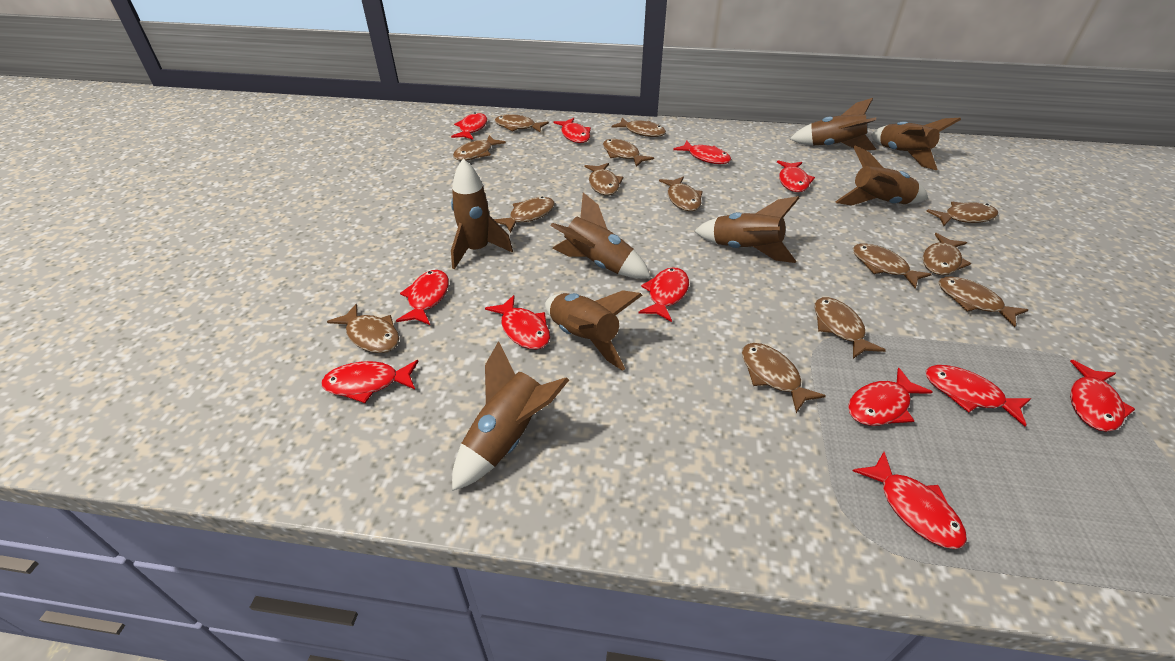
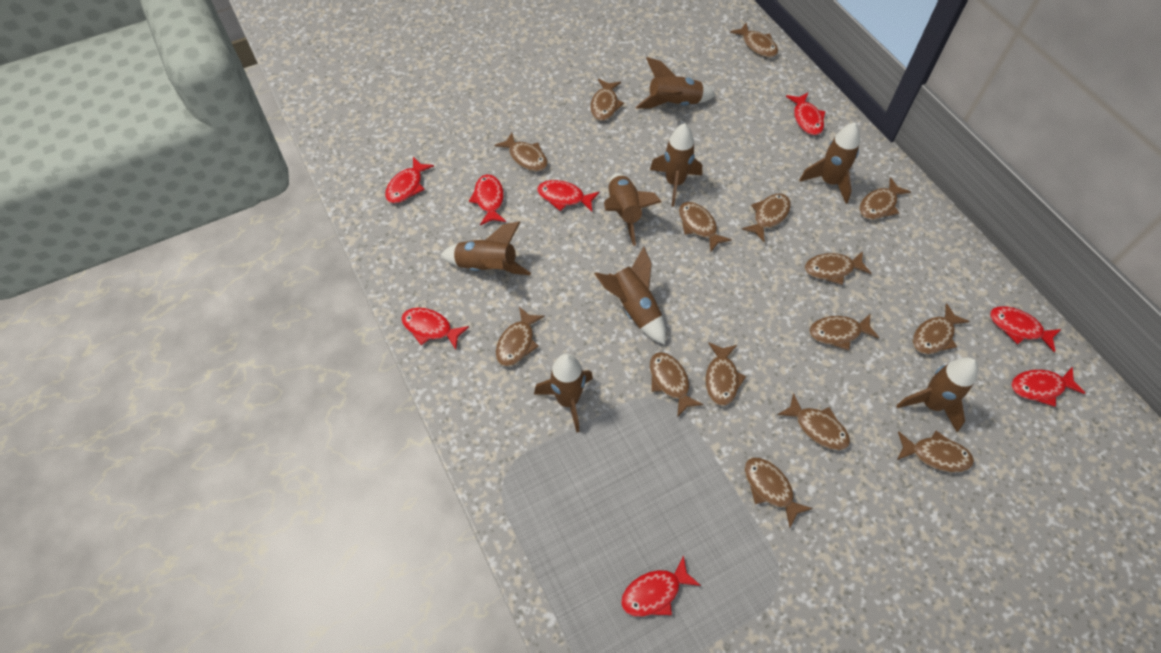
brown fish: [327,304,399,353] [453,135,506,161] [494,197,555,233] [495,114,549,133] [584,163,623,195] [603,139,654,167] [611,118,666,137] [659,177,703,211] [742,343,826,413] [815,297,886,359] [853,244,932,288] [923,233,971,275] [927,202,998,226] [938,276,1028,327] = 14 -> [495,132,548,171] [496,307,545,367] [590,79,624,121] [650,352,704,417] [679,202,732,252] [705,342,746,406] [730,23,778,57] [742,194,791,242] [744,458,813,528] [777,393,850,450] [805,251,871,285] [809,314,879,350] [859,177,911,220] [897,431,974,472] [913,303,970,354] = 15
red fish: [321,360,419,403] [396,270,449,325] [451,112,487,140] [485,295,550,349] [553,118,591,143] [639,267,689,322] [673,140,731,164] [777,160,815,192] [848,367,933,426] [853,452,967,549] [926,365,1031,426] [1070,360,1135,432] = 12 -> [385,157,434,203] [401,308,469,349] [469,174,506,225] [537,180,599,212] [621,555,701,617] [786,92,825,135] [990,306,1061,352] [1011,367,1085,407] = 8

